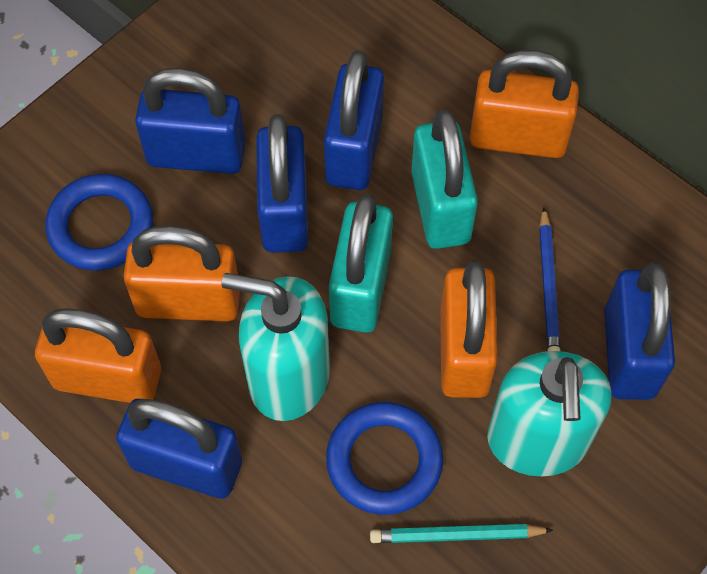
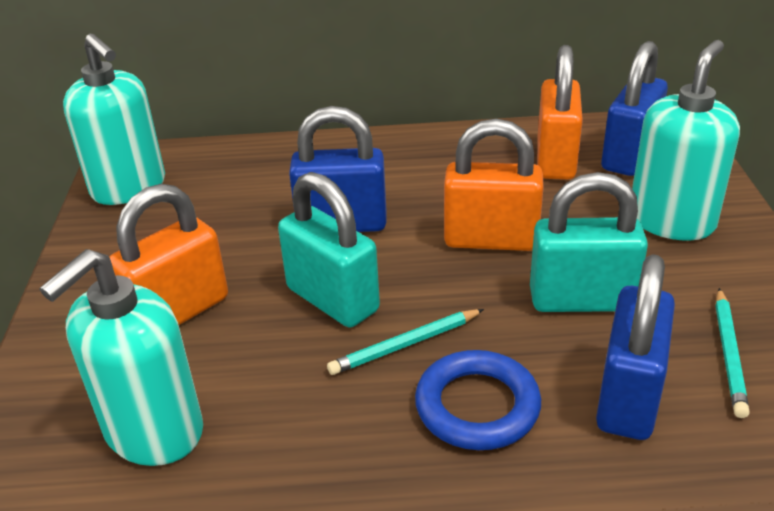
blue padlock: [116,399,242,499] [135,68,246,174] [256,114,308,253] [324,50,384,190] [604,262,675,400] = 5 -> [289,106,387,232] [596,254,675,440] [601,41,668,176] = 3
blue pencil: [539,207,561,351] = 1 -> none = 0
blue ring: [45,174,153,271] [326,402,443,515] = 2 -> [415,350,541,450] = 1
orange padlock: [35,308,161,403] [123,226,240,322] [440,261,498,398] [470,50,579,158] = 4 -> [109,184,228,325] [444,119,543,251] [537,45,583,180] = 3
turquoise pencil: [370,524,553,543] = 1 -> [327,309,484,375] [715,288,750,418] = 2
turquoise soap dispenser: [222,273,330,421] [487,351,611,477] = 2 -> [40,249,203,466] [63,34,165,205] [632,40,740,241] = 3

